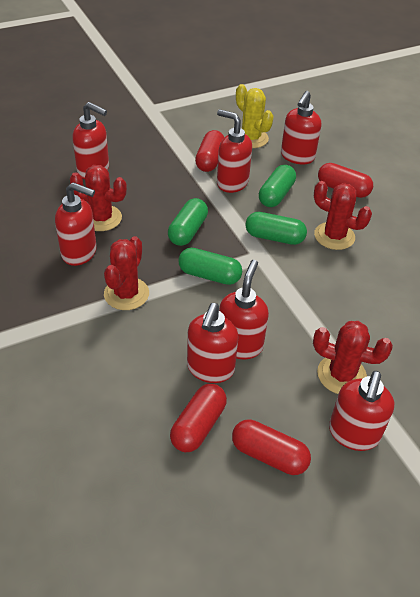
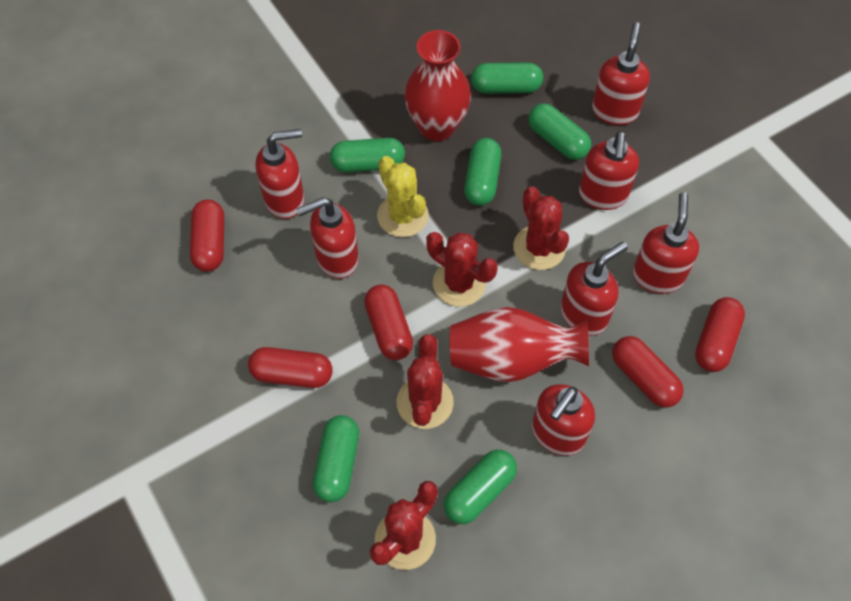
green capsule: [168,198,208,246] [178,248,242,285] [245,212,307,245] [259,165,296,207] = 4 -> [313,415,359,502] [330,138,405,172] [444,450,517,524] [464,138,501,206] [471,63,543,94] [528,103,591,160] = 6
red capsule: [170,384,227,452] [195,130,224,172] [232,419,311,475] [318,163,373,198] = 4 -> [190,199,224,272] [248,347,333,388] [364,284,413,360] [612,336,684,408] [695,297,745,372] = 5
red vase: none = 0 -> [404,30,471,141] [450,307,589,382] = 2

